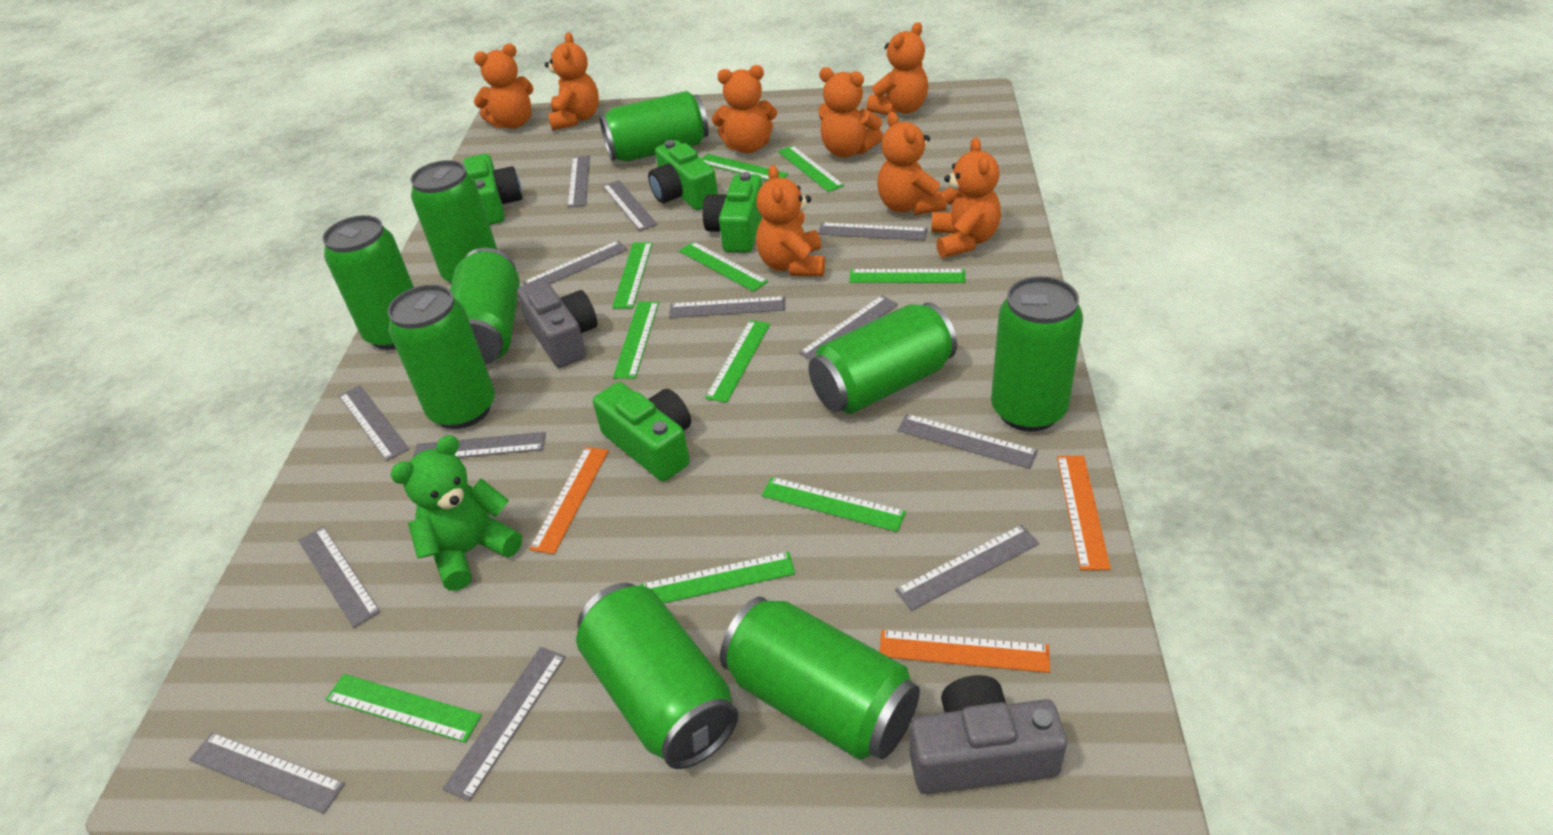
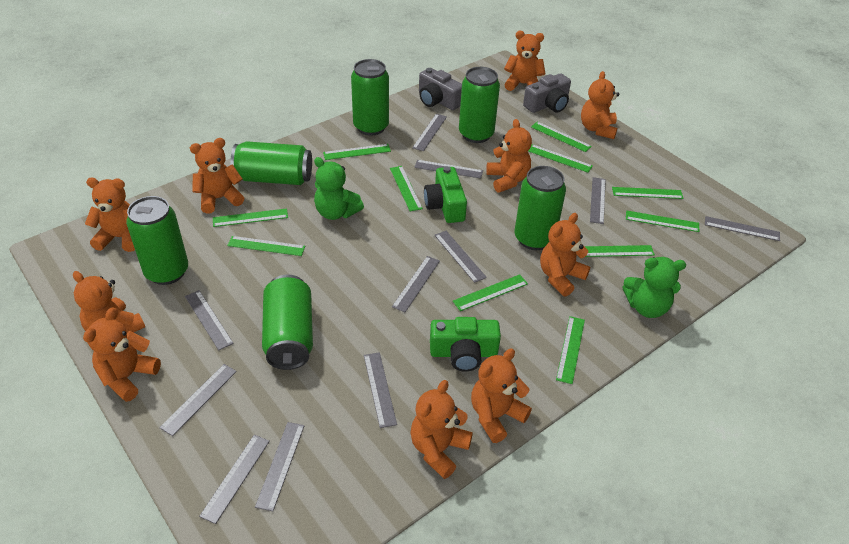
green camera: [463,154,522,225] [593,382,691,481] [648,140,718,210] [703,172,762,253] = 4 -> [424,166,467,223] [430,317,501,372] = 2
green can: [322,215,414,350] [387,284,495,429] [410,160,497,283] [450,248,520,365] [576,583,738,769] [599,91,709,162] [720,597,920,760] [808,302,957,414] [991,276,1083,432] = 9 -> [126,196,188,285] [230,141,312,185] [262,275,313,370] [351,59,389,136] [459,67,500,143] [515,166,566,250] = 6
green ruler: [325,674,482,743] [612,242,652,309] [613,302,659,379] [640,552,795,603] [679,241,768,292] [702,154,788,180] [705,320,770,403] [761,477,906,532] [778,146,844,192] [849,269,966,283] = 10 -> [213,208,288,227] [227,236,305,256] [323,144,391,160] [390,166,423,211] [453,274,528,311] [528,144,593,173] [531,122,592,152] [556,316,585,384] [585,245,655,257] [612,187,684,199] [626,211,699,232] = 11
green teddy bear: [390,435,522,591] = 1 -> [314,157,364,220] [622,257,686,318] = 2
grey ruler: [189,732,345,814] [298,526,380,628] [339,385,409,461] [413,432,546,458] [443,647,566,801] [523,241,628,285] [567,155,590,208] [602,180,658,231] [669,296,785,318] [799,295,898,360] [818,222,928,241] [895,525,1039,611] [897,414,1038,469] = 13 -> [159,364,237,436] [185,290,234,350] [199,435,270,524] [255,422,304,511] [364,352,397,428] [392,256,440,312] [412,114,447,151] [414,160,483,179] [434,231,487,283] [590,177,606,224] [705,216,780,241] = 11
orange ruler: [529,447,609,554] [879,630,1050,673] [1057,455,1111,570] = 3 -> none = 0
orange teddy bear: [474,44,534,129] [545,32,599,130] [712,65,777,153] [756,165,825,276] [818,67,883,157] [867,22,928,115] [877,112,947,215] [931,138,1001,258] = 8 -> [73,271,145,333] [83,307,161,402] [85,178,135,252] [190,138,244,214] [410,380,473,479] [471,348,532,443] [486,119,532,193] [504,31,545,91] [540,213,590,297] [581,71,620,139] = 10

